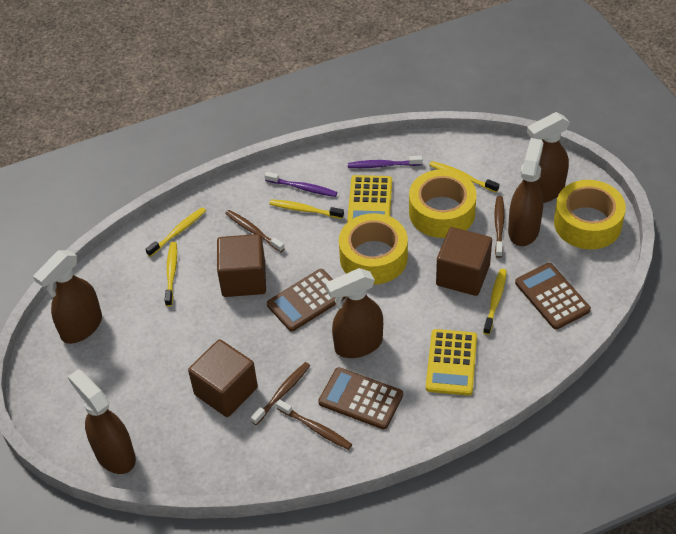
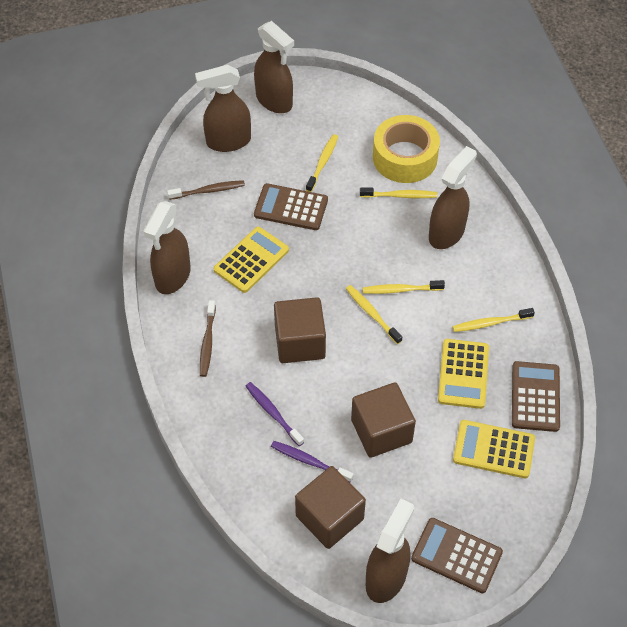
brown toothbrush: [225,210,285,252] [251,362,310,425] [276,400,352,450] [494,196,505,258] = 4 -> [167,180,245,200] [200,300,216,377] = 2
yellow calculator: [347,175,392,223] [426,329,477,396] = 2 -> [214,227,289,293] [438,339,489,409] [453,420,535,478] = 3
yellow tape: [339,213,408,285] [409,169,477,238] [554,180,626,249] = 3 -> [373,115,440,183] = 1

